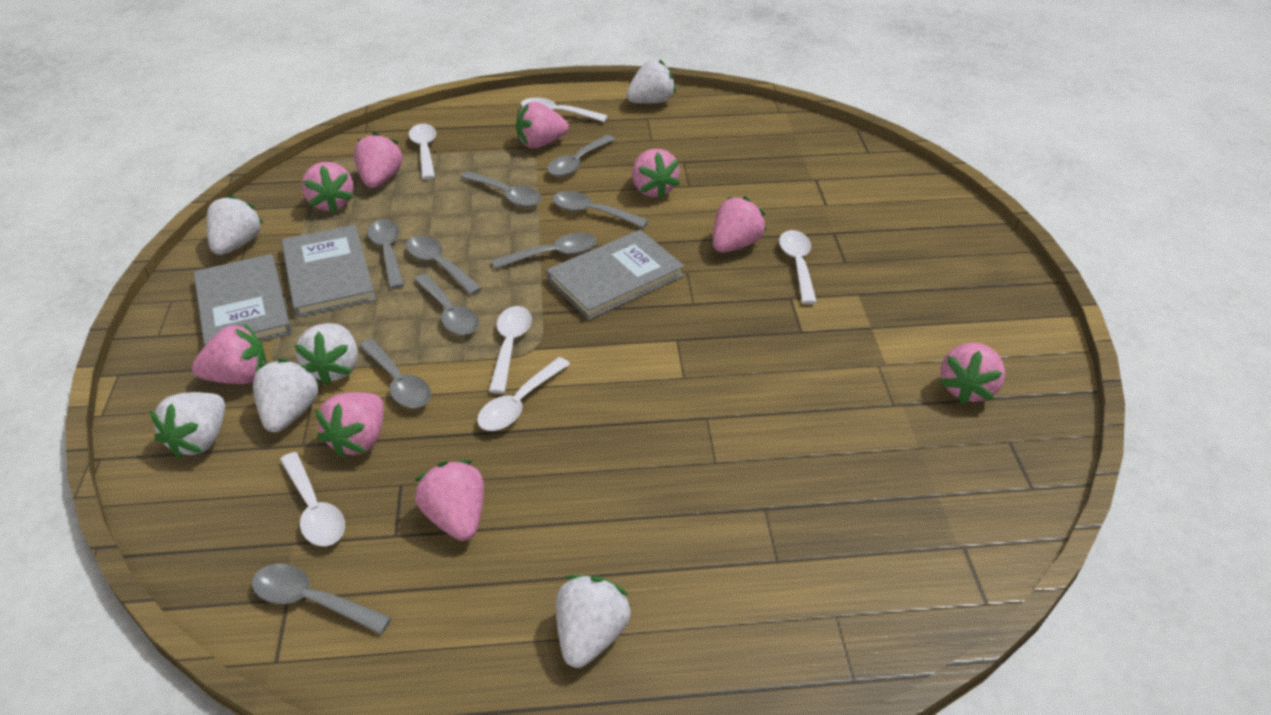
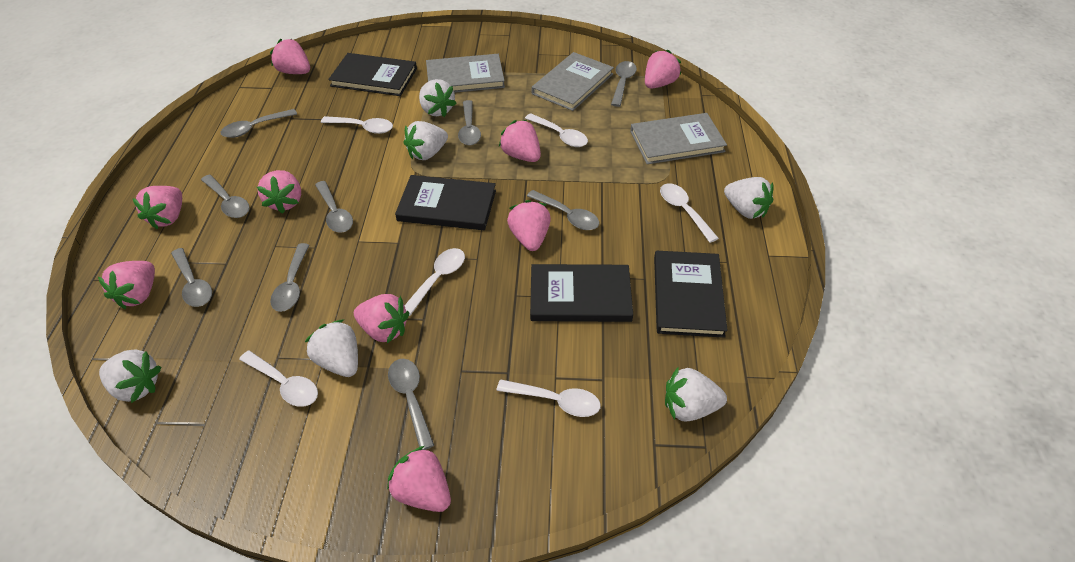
black book: none = 0 -> [328,53,417,96] [395,175,496,230] [530,264,633,322] [654,251,728,338] = 4

